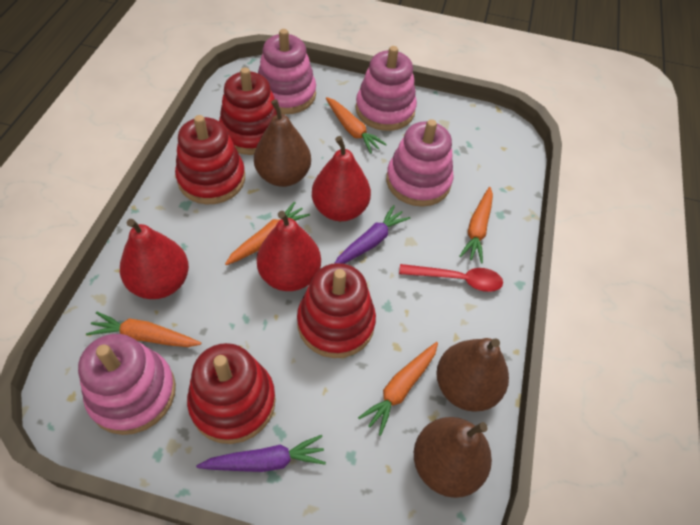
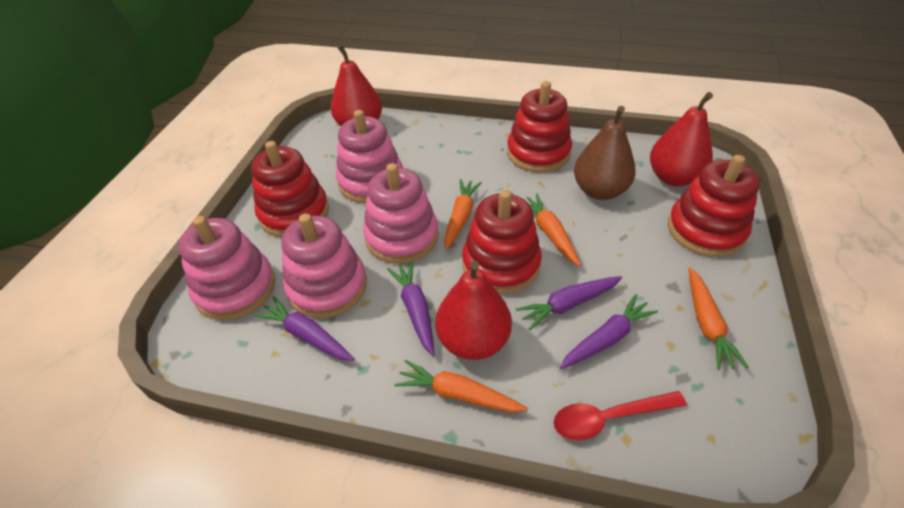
brown pear: [254,99,311,187] [414,417,492,498] [436,338,509,412] = 3 -> [574,106,636,200] = 1
orange carrot: [86,312,201,347] [225,202,310,265] [326,97,387,154] [358,342,438,436] [459,187,493,263] = 5 -> [394,360,528,412] [444,179,482,250] [526,194,581,266] [688,268,749,370] = 4
purple carrot: [196,435,326,472] [335,205,410,264] = 2 -> [254,296,354,361] [387,261,434,356] [516,276,622,330] [560,294,658,369] = 4

